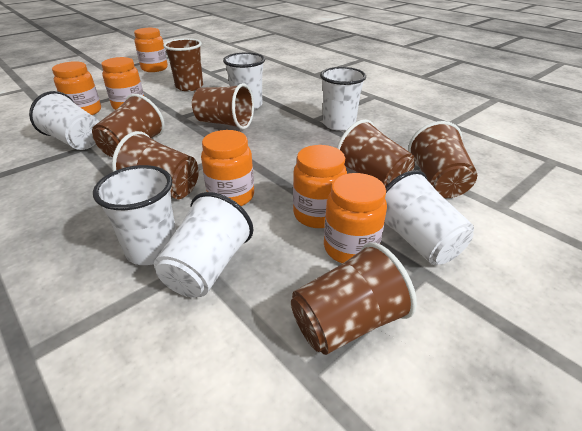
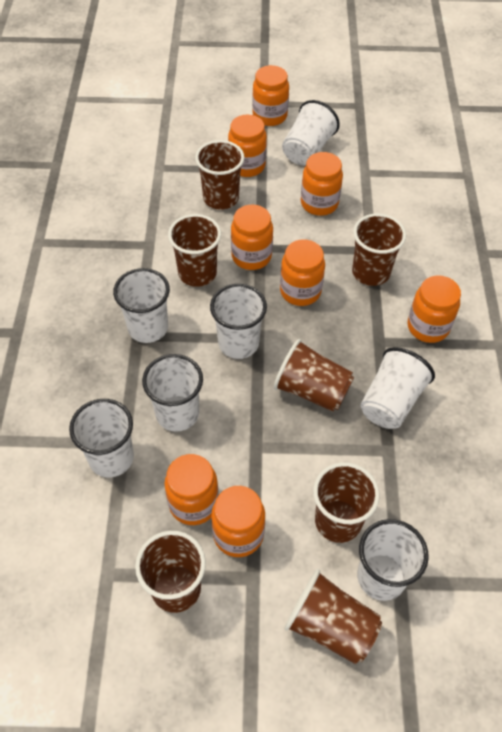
orange jar: [52,61,101,115] [101,57,144,110] [134,28,168,72] [201,130,254,206] [293,145,347,228] [324,173,387,264] = 6 -> [165,454,219,525] [211,486,265,557] [228,115,267,177] [231,204,273,270] [252,65,289,126] [280,240,325,306] [301,152,343,216] [408,275,461,343] = 8
white cup: [29,91,99,150] [93,165,176,265] [154,192,254,297] [223,52,265,110] [320,67,366,131] [385,170,474,265] = 6 -> [69,399,134,477] [113,268,170,343] [142,354,203,432] [210,284,267,359] [282,100,340,165] [357,519,429,601] [360,347,435,429] = 7

